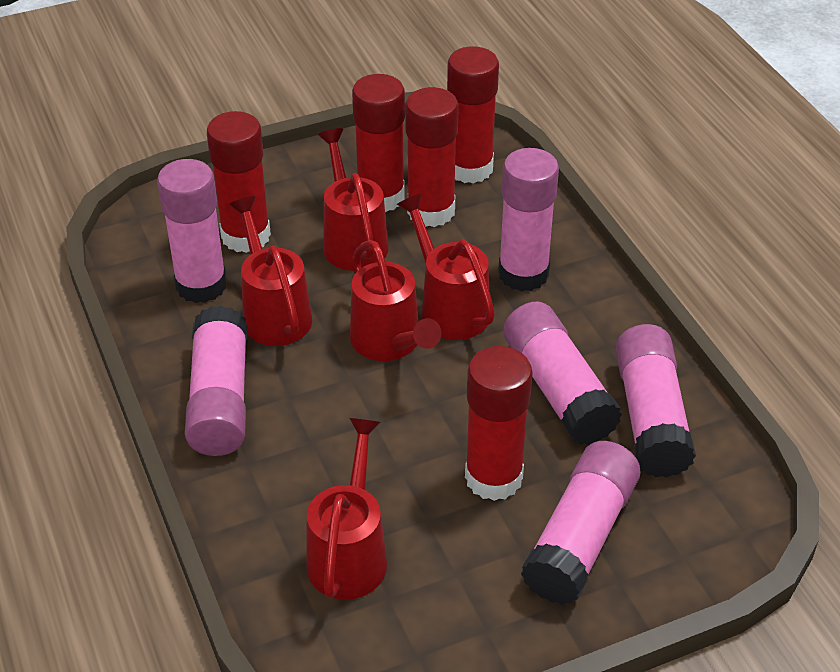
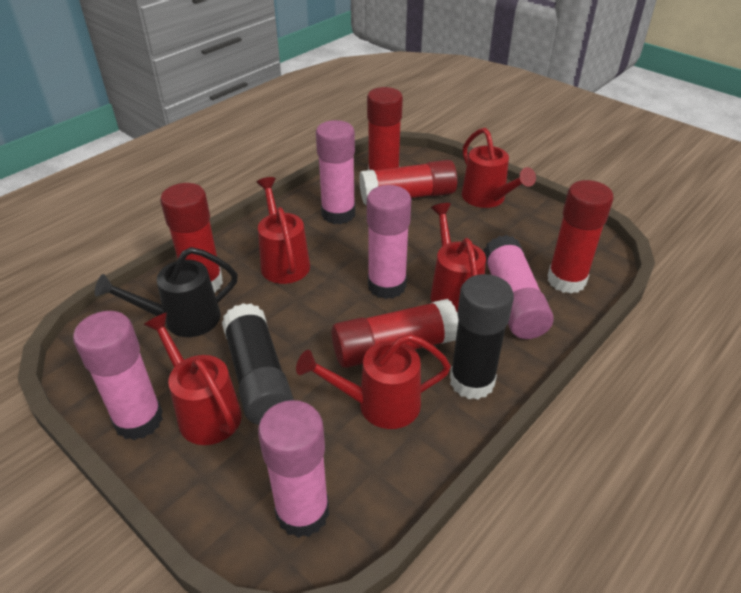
black glue stick: none = 0 -> [222,303,293,425] [450,274,514,400] = 2
black watering can: none = 0 -> [95,247,238,337] = 1
pink glue stick: [157,159,227,303] [185,305,247,456] [498,148,559,292] [503,301,622,445] [521,441,641,605] [615,324,696,478] = 6 -> [73,311,163,440] [258,400,329,538] [316,120,355,224] [367,185,411,299] [483,235,554,339] = 5

